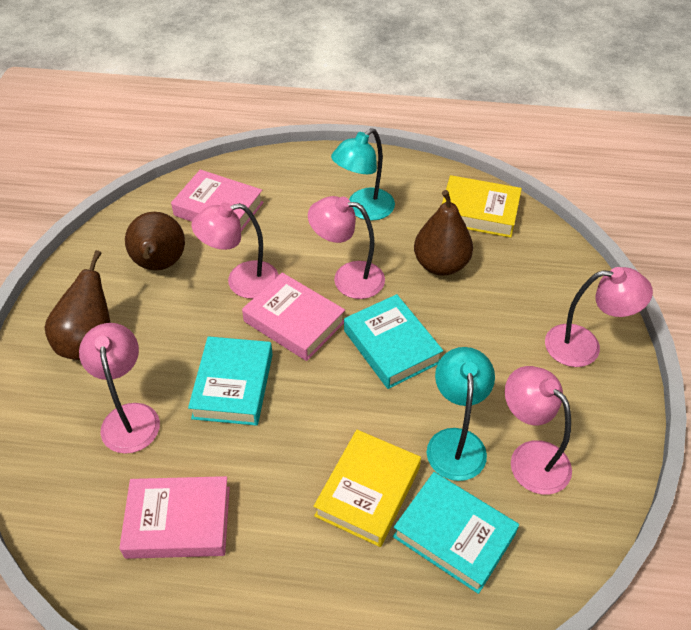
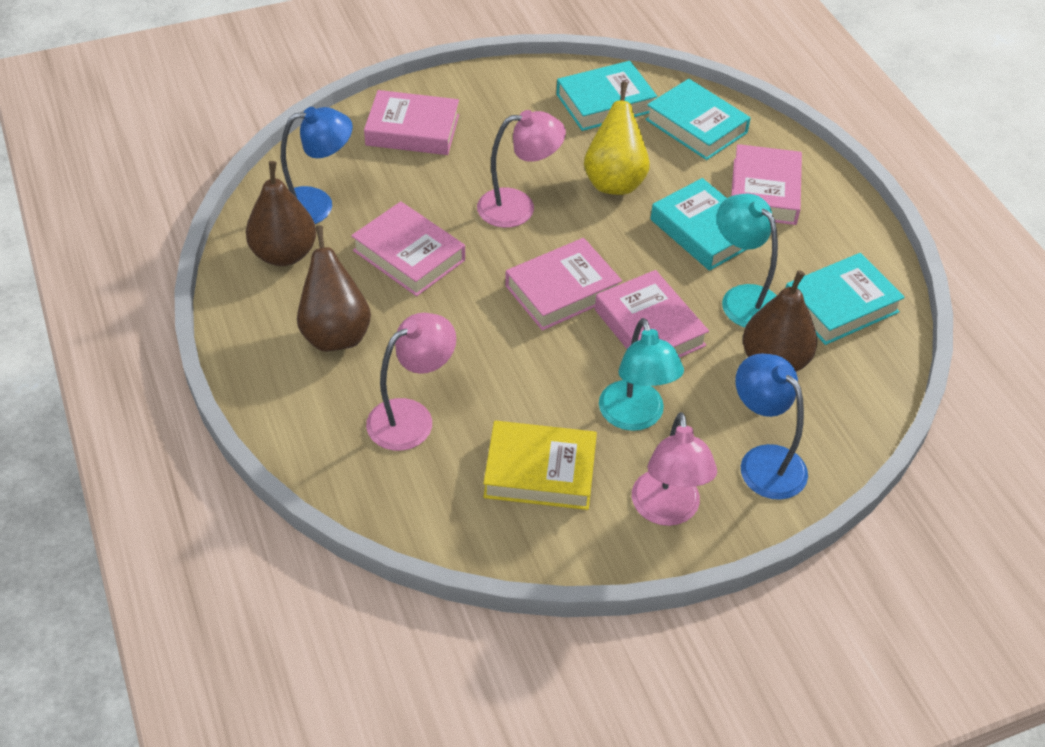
blue lamp: none = 0 -> [281,107,353,224] [735,353,808,500] = 2
pink book: [119,476,230,559] [171,170,264,231] [242,273,345,361] = 3 -> [351,201,465,296] [364,90,459,155] [505,238,622,331] [595,270,709,358] [731,144,802,225] = 5
pink lamp: [79,323,160,454] [192,202,279,299] [308,196,385,299] [505,366,572,495] [545,267,653,367] = 5 -> [366,313,456,451] [477,110,566,228] [632,412,717,526] = 3
turquoise book: [188,336,273,426] [344,294,443,389] [393,472,519,594] = 3 -> [556,61,657,131] [645,79,751,160] [651,178,747,271] [786,253,905,345] = 4
yellow book: [314,430,421,547] [442,175,522,238] = 2 -> [483,421,597,510] = 1
yellow pear: none = 0 -> [584,81,650,195] = 1

